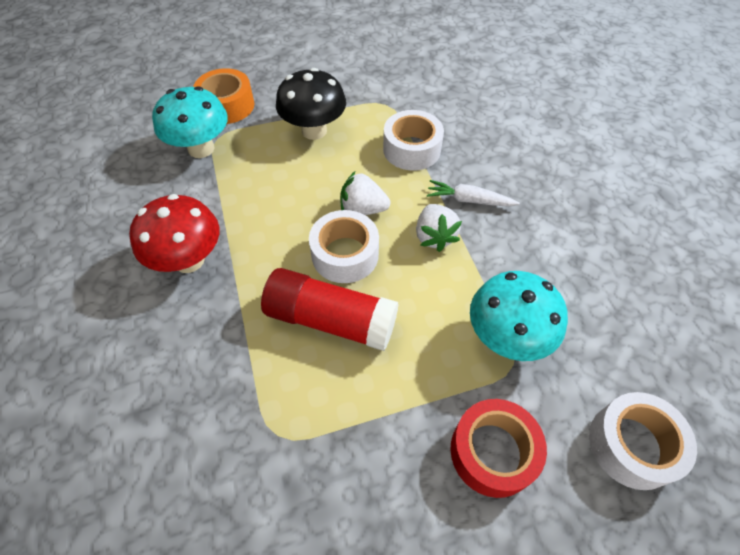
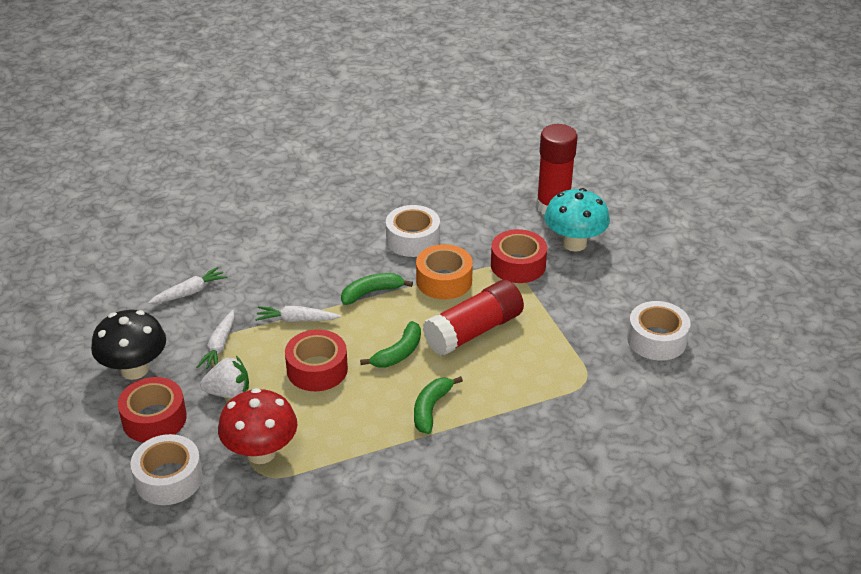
green banana: none = 0 -> [341,273,413,305] [360,321,421,368] [414,376,463,434] = 3
red glue stick: [261,268,399,351] = 1 -> [423,280,524,356] [536,124,578,214] = 2
red tape: [450,399,547,498] = 1 -> [118,377,187,443] [285,329,348,391] [491,229,547,283] = 3
turquoise mushroom: [152,86,228,158] [470,271,568,361] = 2 -> [544,188,610,252] = 1
white carrot: [427,180,520,207] = 1 -> [148,267,227,304] [197,310,235,369] [255,306,341,322] = 3
white strawberry: [340,171,391,215] [416,204,462,252] = 2 -> [200,356,249,398] = 1

